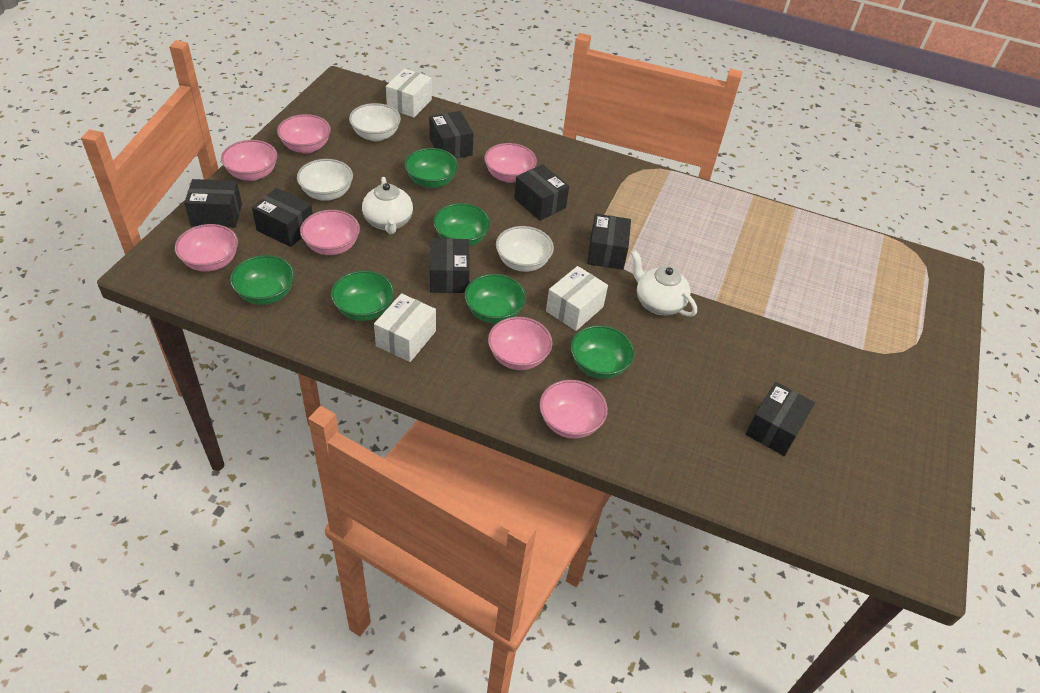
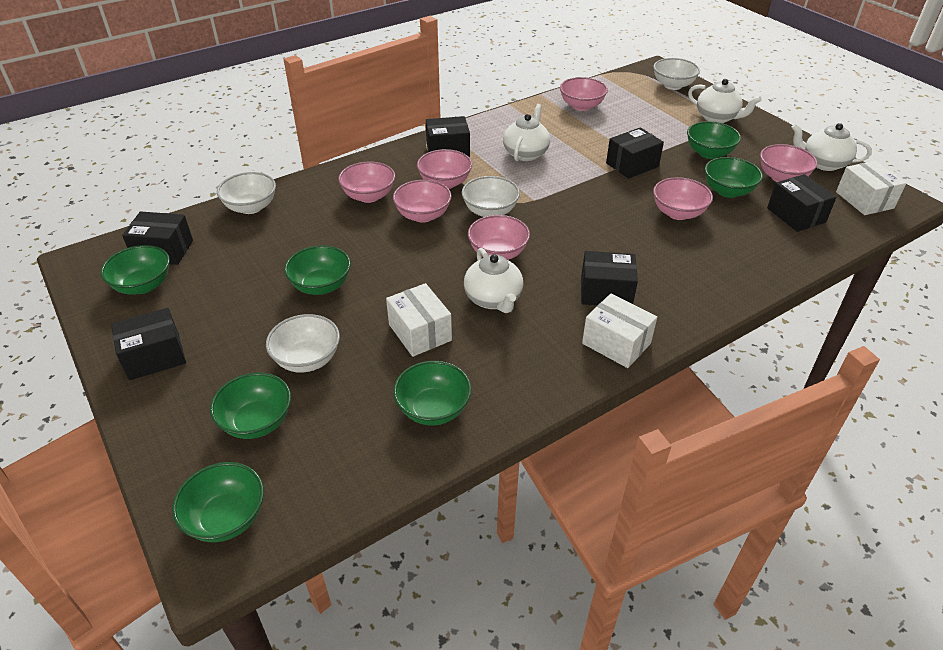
black box: [184,179,242,228] [252,188,313,247] [429,111,474,159] [430,238,470,293] [514,164,569,221] [587,214,631,270] [745,382,815,456] = 7 -> [111,308,186,380] [122,211,193,265] [426,116,470,157] [581,251,638,305] [606,127,664,179] [767,174,837,232] = 6
green bowl: [230,255,295,305] [331,271,395,321] [405,148,459,188] [433,203,490,247] [464,274,526,324] [571,325,635,379] = 6 -> [101,245,170,295] [172,462,264,542] [210,372,291,439] [284,245,351,295] [393,361,471,425] [687,121,741,159] [705,157,763,198] = 7
white bowl: [297,159,353,201] [349,103,401,141] [496,226,554,272] = 3 -> [217,172,276,214] [266,314,340,373] [462,176,520,217] [653,58,700,90] = 4
white teapot: [362,177,413,234] [631,250,697,317] = 2 -> [464,248,523,313] [503,104,550,161] [688,79,762,123] [792,123,872,171] = 4

